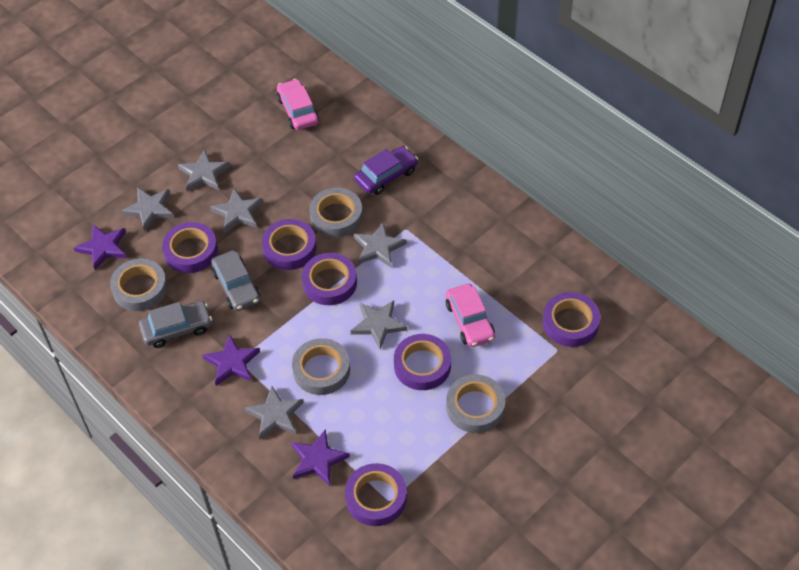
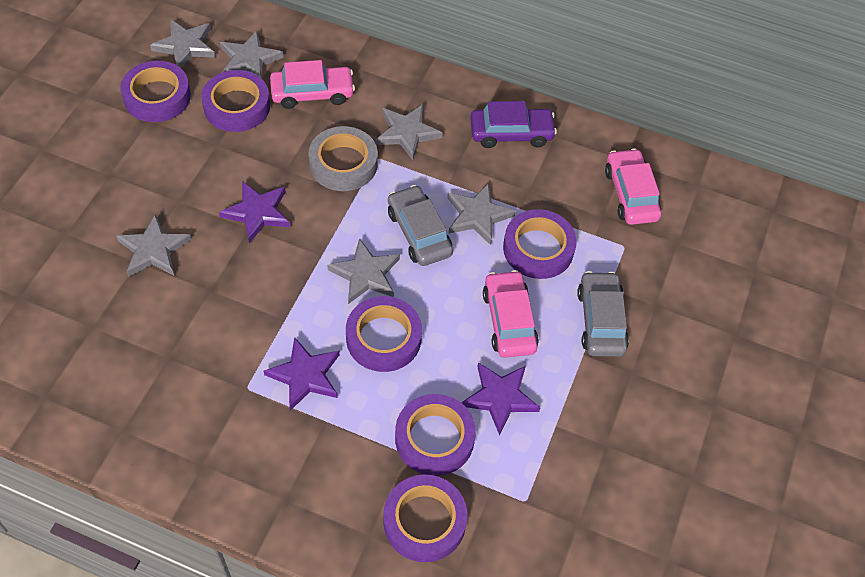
grey tape: [110,259,168,311] [292,338,350,395] [309,188,363,237] [446,374,505,433] = 4 -> [309,126,378,191] = 1
pink car: [277,79,319,130] [446,284,495,347] = 2 -> [270,60,355,109] [483,270,539,358] [605,148,661,225] = 3

